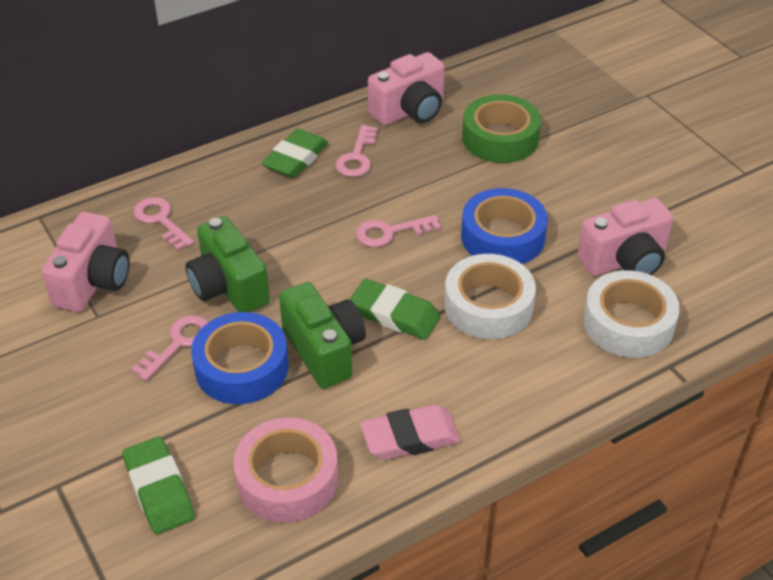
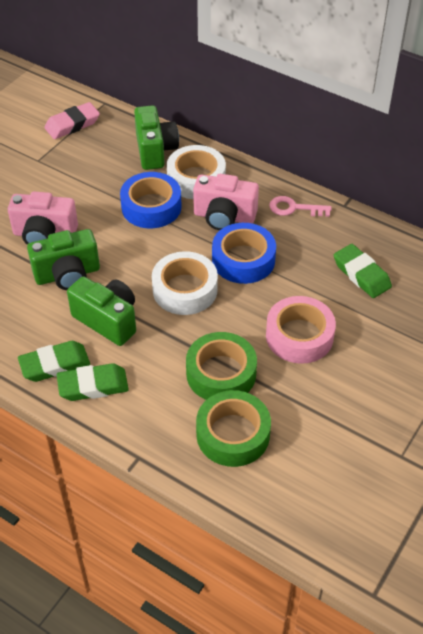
green camera: [186,216,270,312] [279,282,366,389] = 2 -> [27,229,100,290] [67,276,136,346] [134,105,179,170] = 3
green tape: [462,94,541,163] = 1 -> [186,332,257,400] [196,390,271,467] = 2
pink camera: [41,212,130,312] [368,52,445,126] [577,198,673,276] = 3 -> [8,192,78,245] [193,174,259,230] = 2
pink key: [131,315,208,381] [133,197,194,251] [335,125,378,177] [356,215,441,247] = 4 -> [269,196,332,217] = 1

